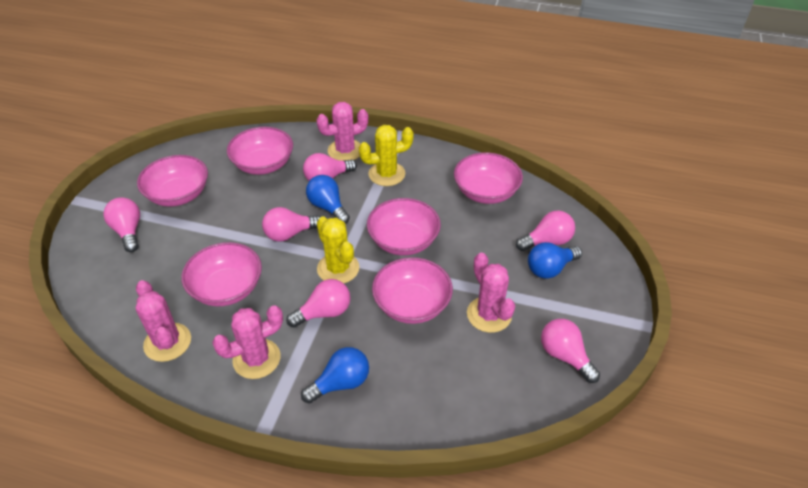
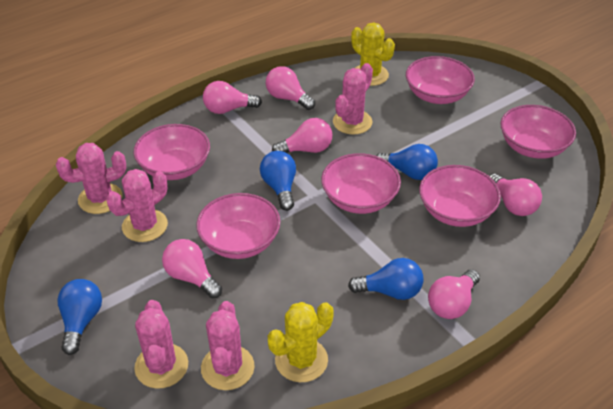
blue light bulb: [301,347,369,404] [306,175,350,224] [528,242,582,279] = 3 -> [58,279,102,355] [260,151,296,211] [348,258,423,300] [376,144,438,180] = 4
pink cactus: [136,280,191,362] [212,305,283,379] [316,102,368,161] [467,253,515,333] = 4 -> [56,143,126,214] [106,169,168,242] [134,300,188,389] [201,301,254,390] [333,63,373,135] = 5

